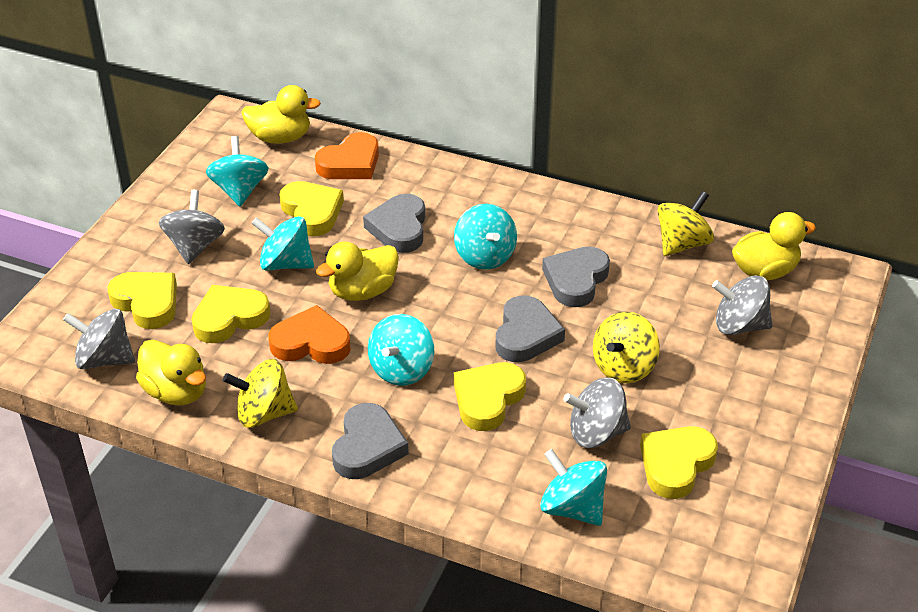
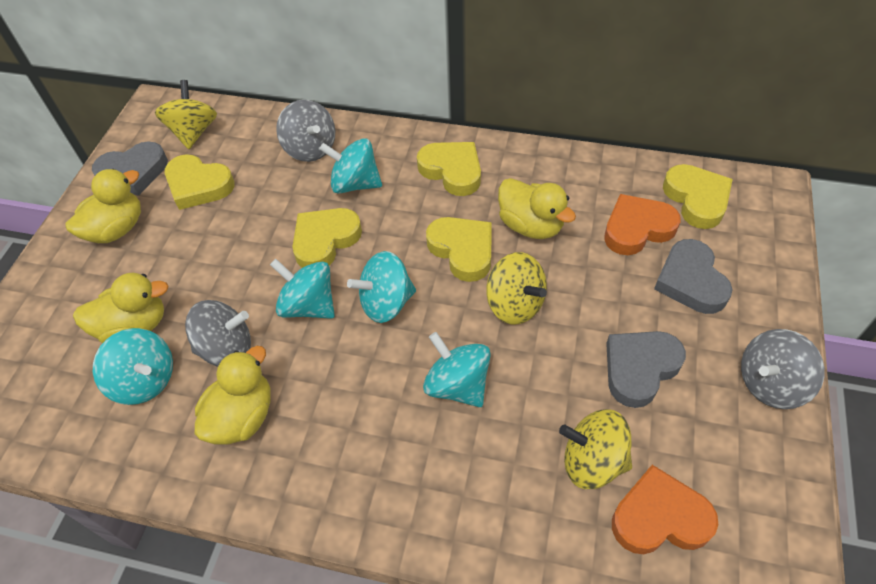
grey heart: [332,403,409,479] [363,194,425,253] [496,295,565,362] [542,246,610,307] = 4 -> [92,142,168,196] [606,331,686,408] [654,239,733,314] = 3
grey spinning top: [63,309,135,369] [159,190,225,264] [564,377,631,448] [712,275,772,335] = 4 -> [185,300,251,367] [276,100,335,162] [741,329,825,409] = 3

